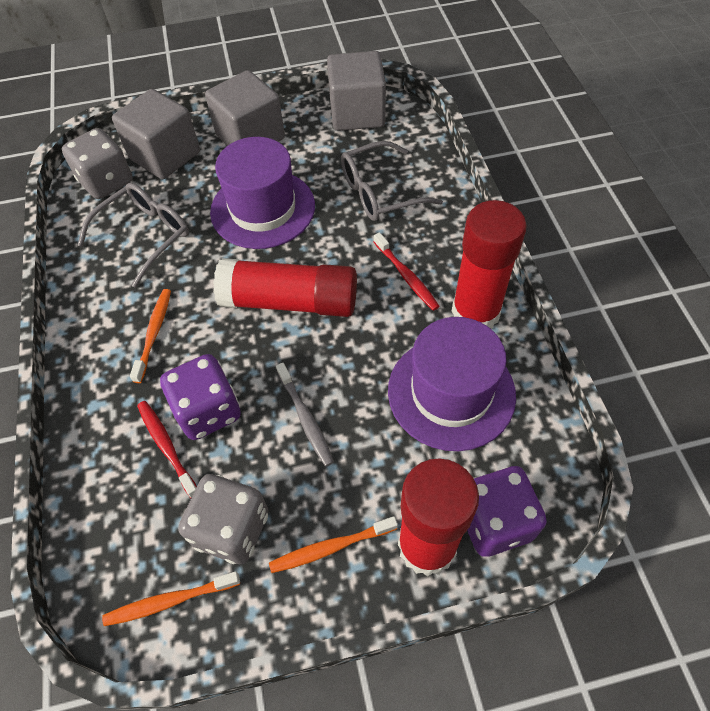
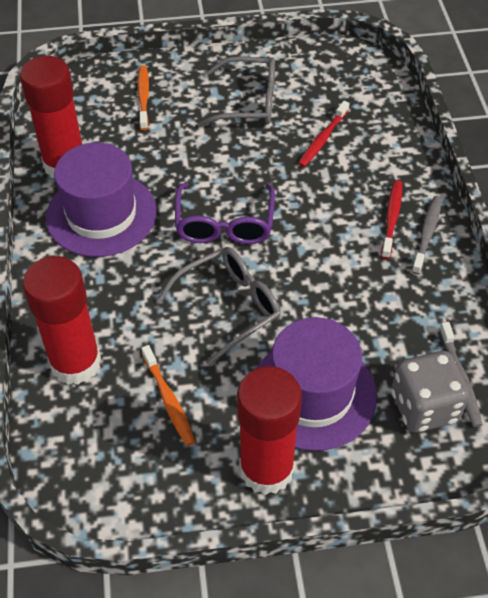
grey cube: [112,89,200,179] [205,70,285,146] [327,51,386,131] = 3 -> none = 0
grey dice: [62,128,133,199] [179,474,268,564] = 2 -> [391,351,469,433] = 1
grey toothbrush: [276,363,334,466] = 1 -> [412,196,442,275] [439,322,482,427] = 2
orange toothbrush: [102,571,240,626] [130,289,171,383] [269,516,398,573] = 3 -> [137,65,149,130] [141,345,195,446] = 2
purple dice: [160,354,241,440] [467,466,547,557] = 2 -> none = 0
purple glasses: none = 0 -> [175,182,275,244] = 1

